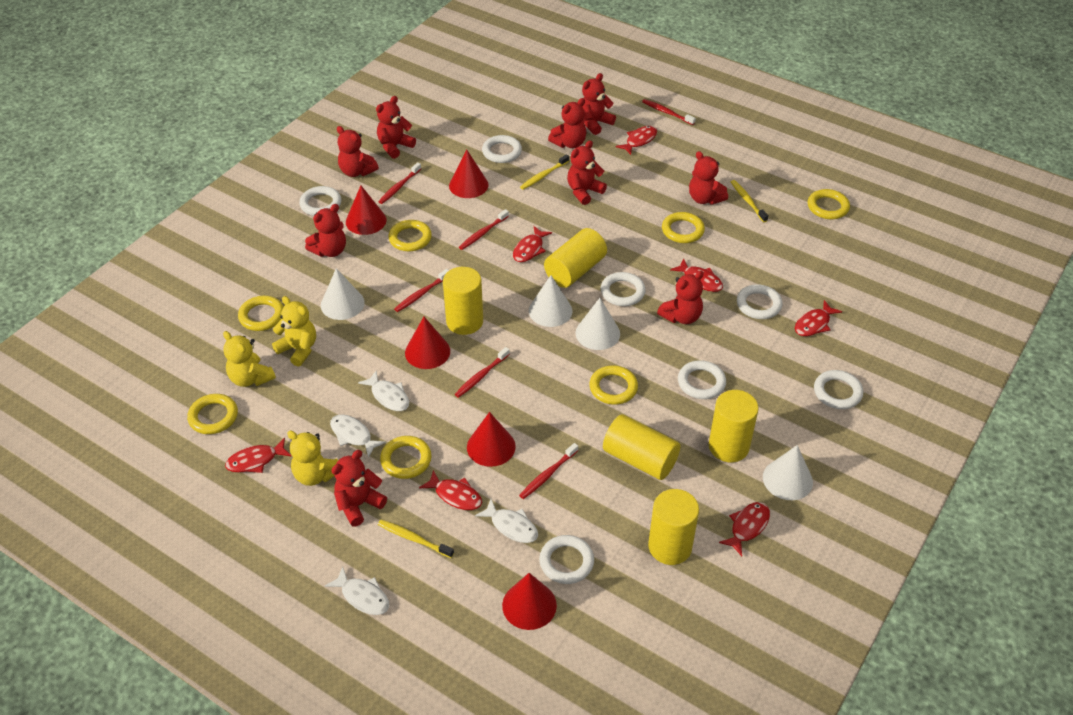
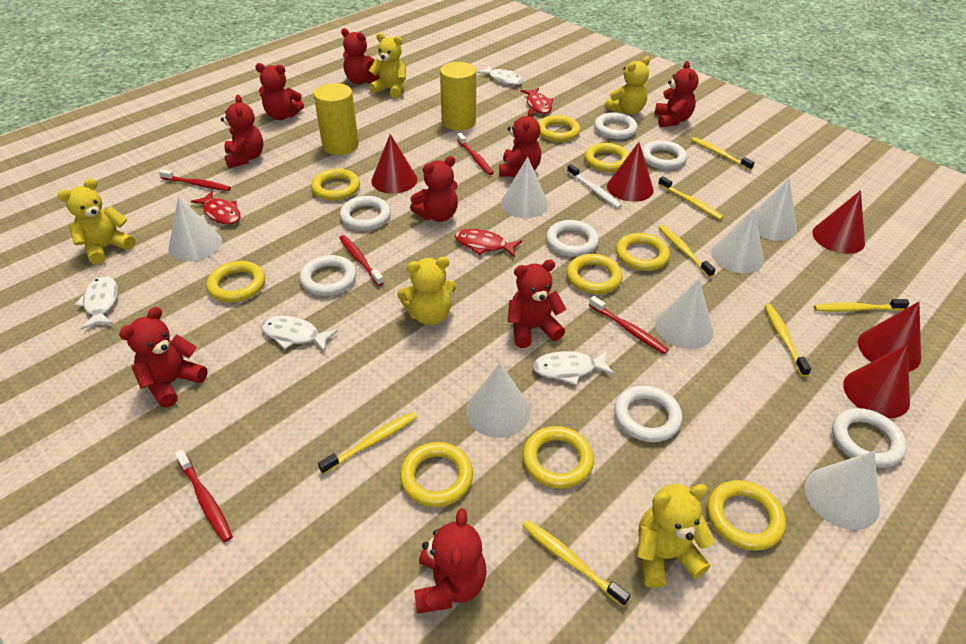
red fish: [225,437,292,473] [419,470,482,510] [513,226,552,262] [616,126,657,155] [670,259,723,292] [719,502,770,556] [795,300,842,336] = 7 -> [191,191,241,225] [455,229,522,257] [520,88,553,114] = 3
red toothbrush: [378,162,421,204] [394,269,449,312] [455,347,510,398] [459,209,509,250] [519,443,578,499] [642,99,696,125] = 6 -> [159,169,231,191] [175,449,233,542] [339,235,384,286] [457,133,494,175] [589,296,669,354] = 5
white cone: [321,268,365,320] [529,275,573,327] [575,298,620,350] [763,445,813,500] = 4 -> [169,196,222,261] [466,363,530,438] [501,157,548,218] [655,279,714,349] [711,209,764,273] [755,178,797,241] [805,451,880,530] = 7
white toothbrush: none = 0 -> [567,164,622,208] = 1
yellow cylinder: [443,267,483,335] [544,228,607,288] [603,414,680,480] [648,489,699,565] [709,390,759,462] = 5 -> [314,83,359,155] [440,62,476,130] = 2
yellow ring: [187,394,238,434] [238,296,284,331] [380,436,432,479] [389,220,432,251] [589,365,638,405] [662,212,705,243] [808,189,850,219] = 7 -> [206,261,265,302] [311,169,360,201] [400,442,473,507] [522,426,594,489] [538,115,580,142] [566,254,623,294] [585,143,629,172] [616,233,670,271] [707,480,786,551] = 9
yellow teddy bear: [223,331,276,387] [272,296,316,367] [287,431,338,486] = 3 -> [57,178,135,265] [369,33,406,98] [397,257,456,325] [605,57,650,115] [637,484,715,588] = 5
yellow toothbrush: [378,520,454,558] [520,154,569,190] [731,180,768,222] = 3 -> [318,412,417,475] [522,519,631,607] [658,176,723,220] [658,225,716,278] [691,137,755,170] [765,304,811,377] [814,299,910,312] = 7

